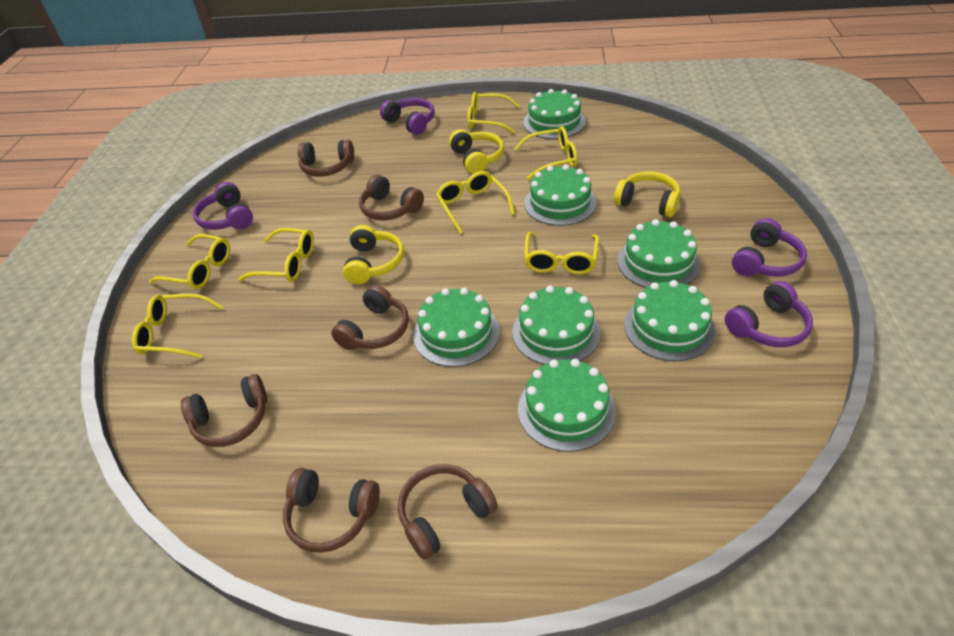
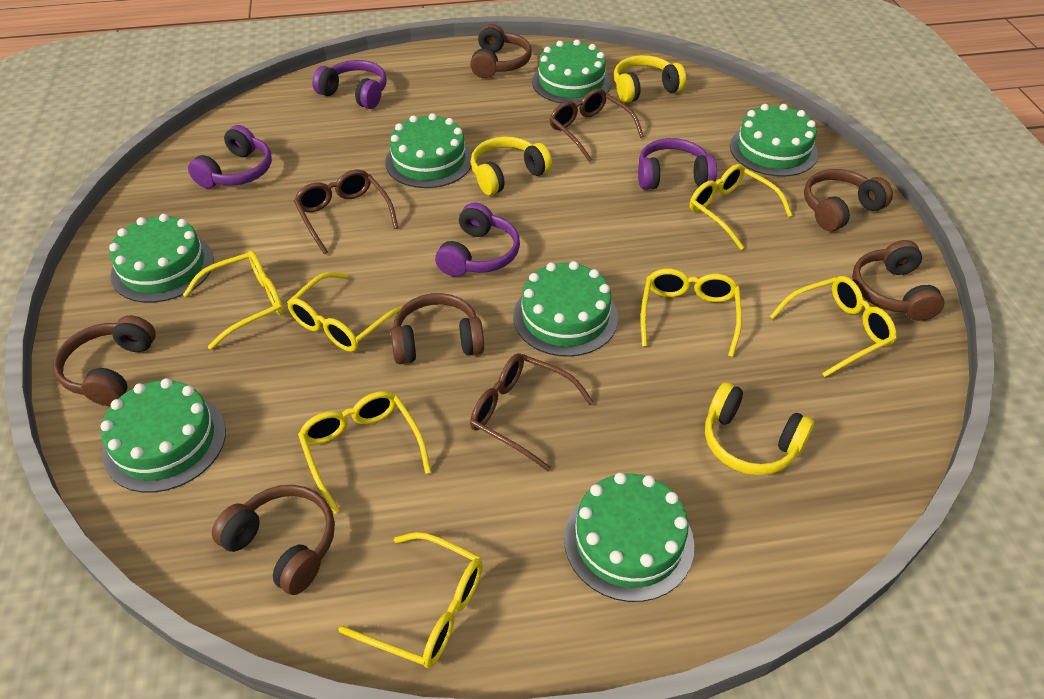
brown glasses: none = 0 -> [294,170,399,254] [470,353,593,471] [550,88,644,162] = 3

